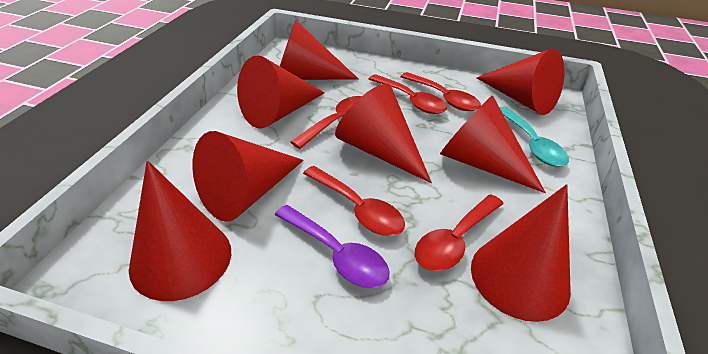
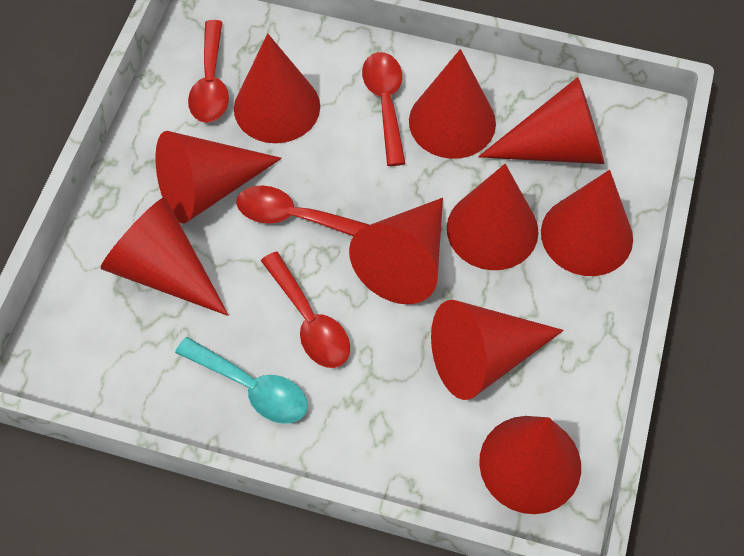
purple spoon: [275,205,390,288] = 1 -> none = 0
red cone: [129,160,231,301] [192,131,304,222] [237,55,325,128] [280,20,359,80] [335,84,432,183] [440,95,546,193] [471,184,571,322] [477,48,564,115] = 8 -> [100,197,229,316] [155,131,282,223] [234,33,320,143] [349,198,443,304] [409,49,496,159] [431,300,564,400] [447,164,538,270] [478,77,604,164] [479,416,581,514] [541,170,633,276] = 10
red spoon: [290,96,362,149] [303,166,405,236] [369,74,447,114] [400,72,481,111] [415,194,504,271] = 5 -> [188,20,229,123] [236,185,369,236] [261,252,350,368] [362,52,406,166] = 4

